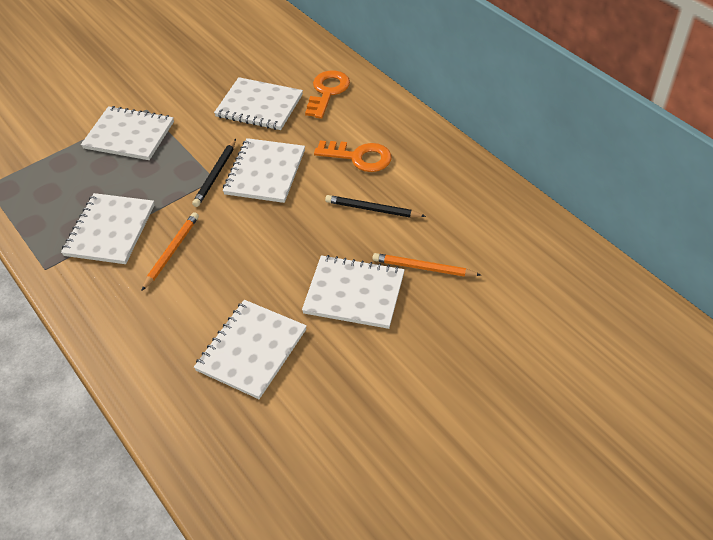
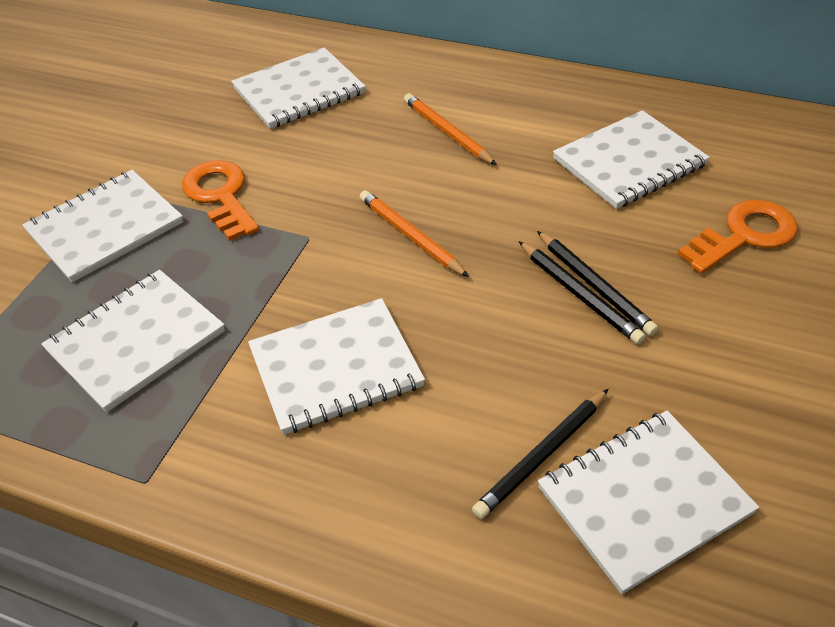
black pencil: [192,139,236,207] [325,195,426,217] = 2 -> [472,389,609,519] [518,241,646,344] [537,231,658,336] = 3

